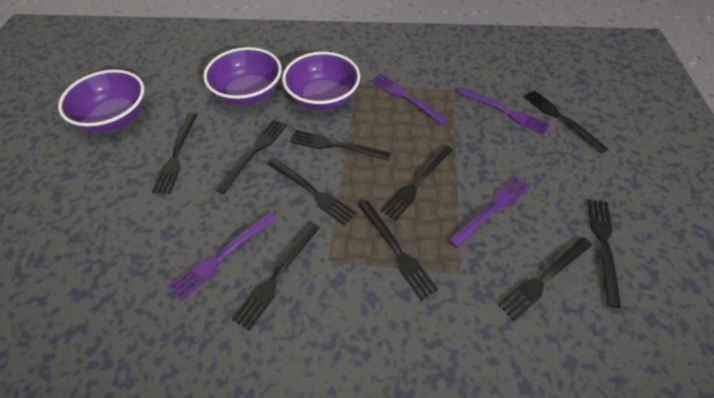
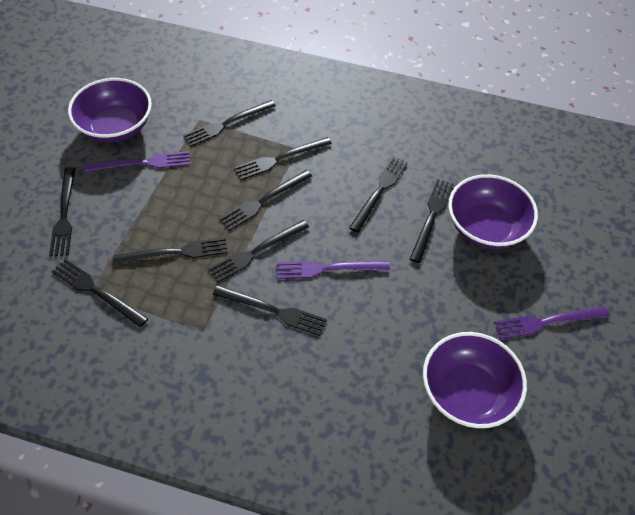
purple fork: [168,211,277,301] [371,73,449,125] [448,175,531,248] [457,87,550,135] = 4 -> [84,151,190,172] [276,261,390,279] [494,306,610,339] = 3

